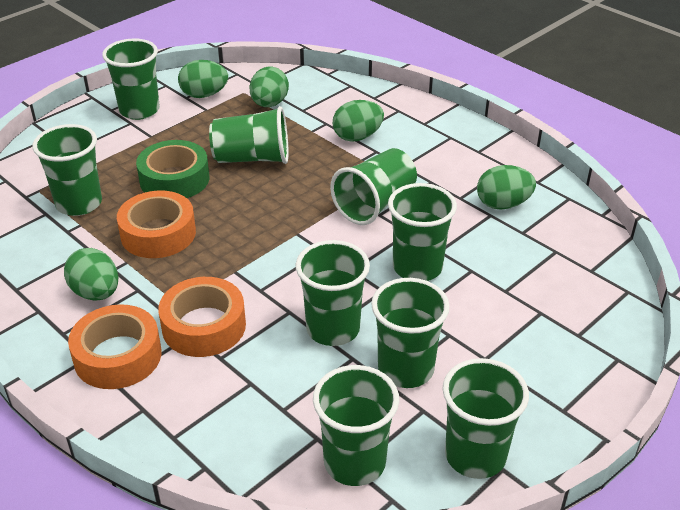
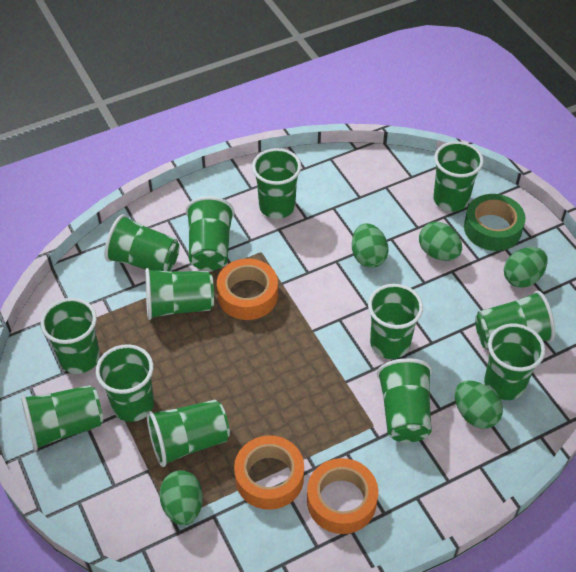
green cup: [33,124,102,216] [102,39,160,120] [209,106,288,164] [296,240,370,346] [313,365,399,486] [330,148,417,225] [371,278,450,388] [388,183,457,281] [443,358,529,479] = 9 -> [21,385,103,451] [41,298,100,374] [96,344,154,422] [104,214,180,272] [145,268,214,320] [147,400,230,467] [186,196,234,271] [252,148,301,219] [368,284,423,359] [377,358,432,442] [433,141,484,212] [475,291,555,351] [484,324,545,400] = 13

